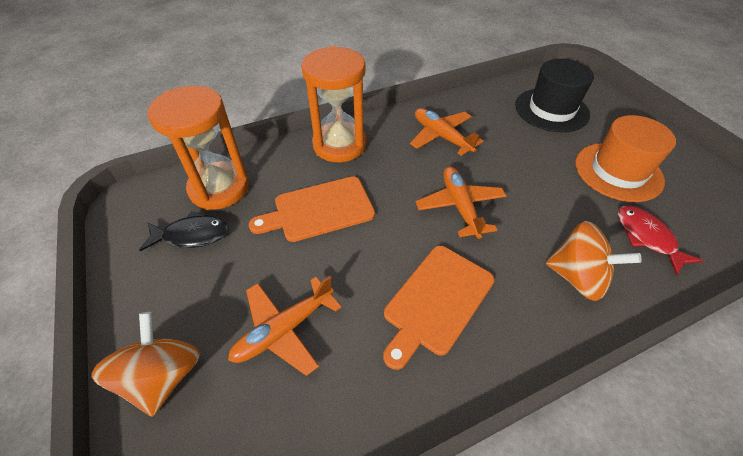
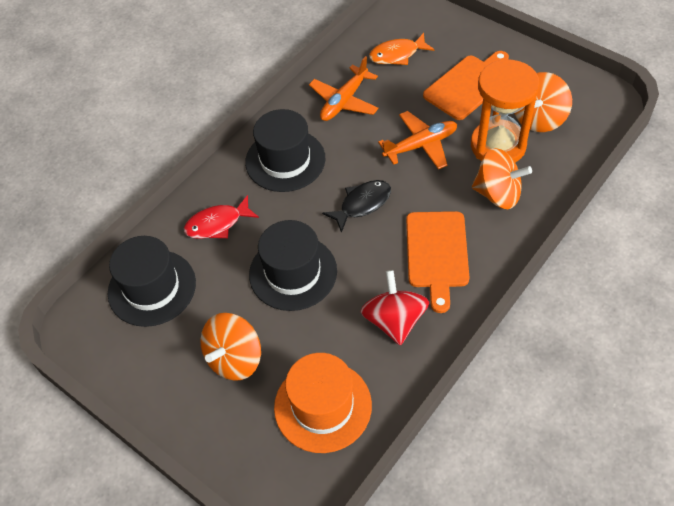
black hat: [515,59,594,132] = 1 -> [108,236,196,327] [245,109,325,192] [249,220,337,311] = 3
orange fish: none = 0 -> [369,33,435,65] = 1
orange hourglass: [148,86,249,210] [301,46,366,162] = 2 -> [471,59,540,163] = 1
orange plane: [228,276,342,376] [410,108,483,156] [416,167,506,239] = 3 -> [309,56,379,121] [378,111,457,169] = 2
orange spinning top: [91,312,200,417] [546,221,642,301] = 2 -> [201,313,261,381] [472,148,532,209] [514,72,572,132] = 3
red spinning top: none = 0 -> [361,270,429,346] = 1

